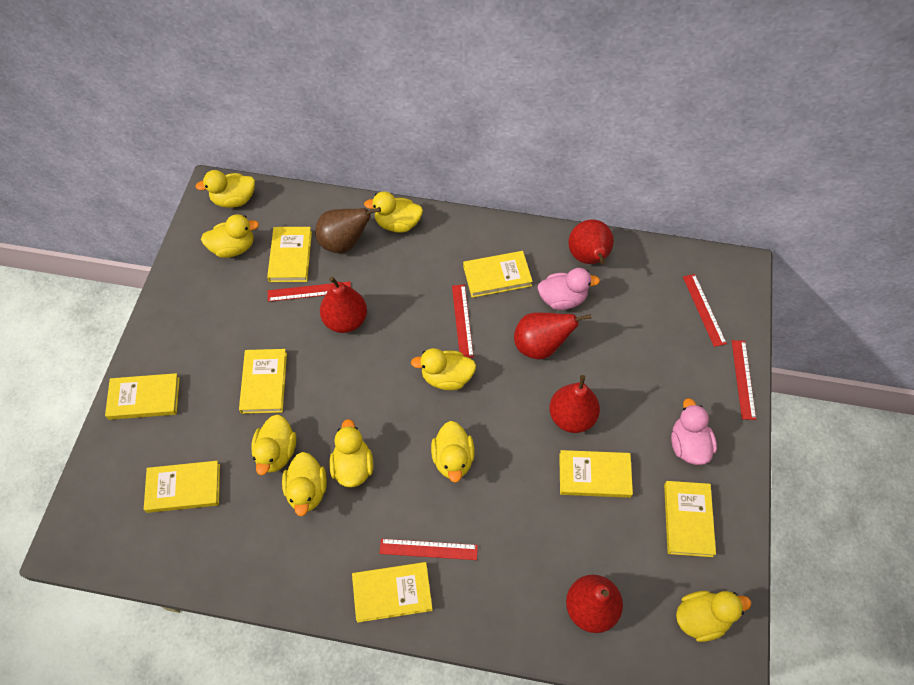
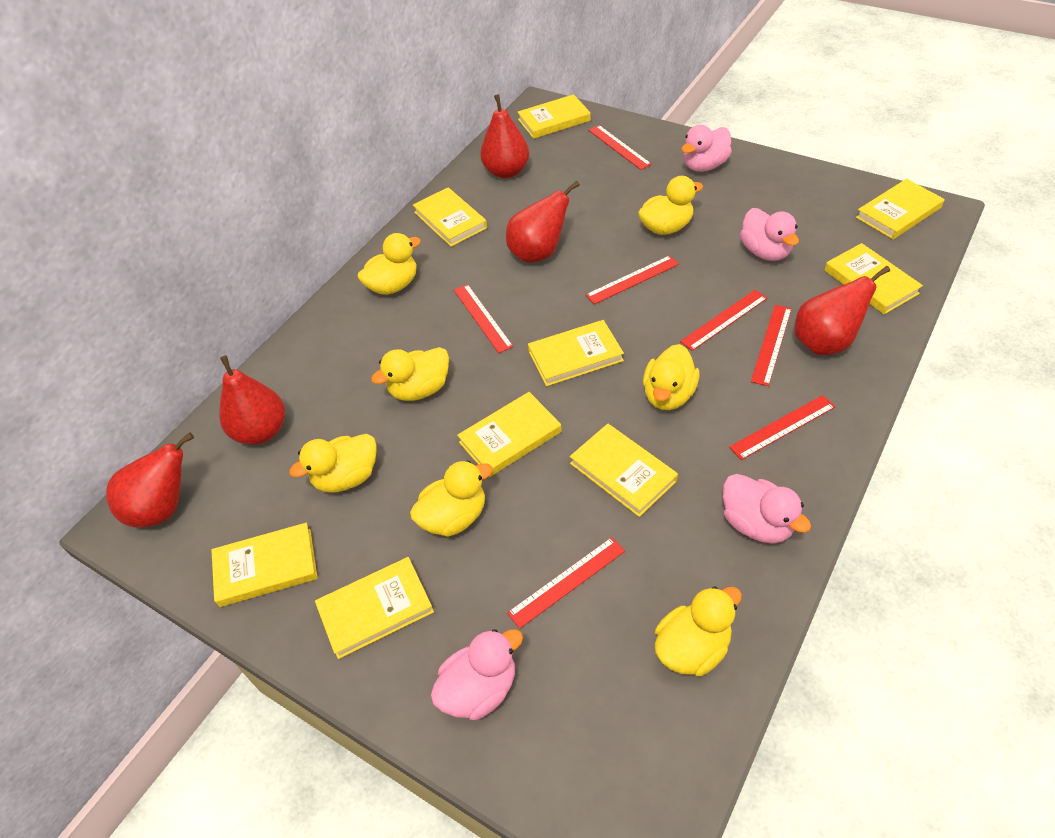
brown pear: [315,207,381,253] = 1 -> none = 0
pink duck: [538,268,600,310] [671,398,717,465] = 2 -> [431,629,523,720] [682,125,732,172] [723,474,811,544] [740,208,799,261] = 4
red ruler: [268,281,351,302] [379,539,478,560] [452,285,474,358] [683,274,727,347] [732,340,756,420] = 5 -> [454,284,514,353] [507,537,625,629] [585,255,679,304] [588,125,652,170] [680,290,768,351] [729,395,836,460] [751,305,792,386] = 7
yellow book: [105,373,180,420] [144,461,220,513] [239,349,287,414] [267,227,312,282] [352,562,433,623] [463,251,533,298] [559,450,633,498] [664,481,716,557] = 8 -> [211,523,317,607] [315,557,434,659] [413,187,487,247] [457,392,562,477] [517,94,591,139] [528,320,624,386] [570,424,678,517] [825,243,923,314] [856,179,944,239] = 9
yellow duck: [195,170,255,208] [201,214,259,258] [251,414,296,475] [282,452,327,516] [329,419,373,488] [364,191,423,233] [411,348,476,390] [431,421,475,483] [676,591,751,642] = 9 -> [289,434,377,492] [357,233,421,295] [371,347,449,401] [410,460,492,537] [638,176,703,235] [643,344,700,410] [655,586,742,676] = 7

